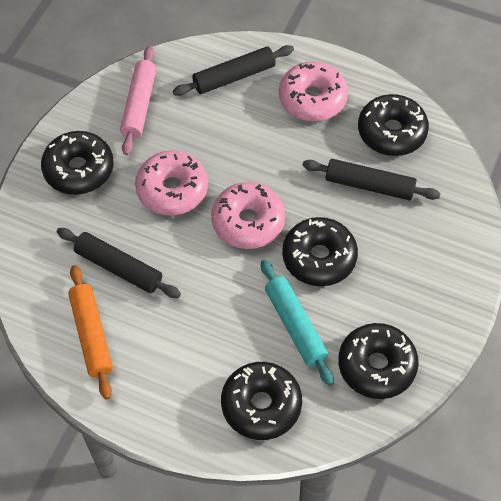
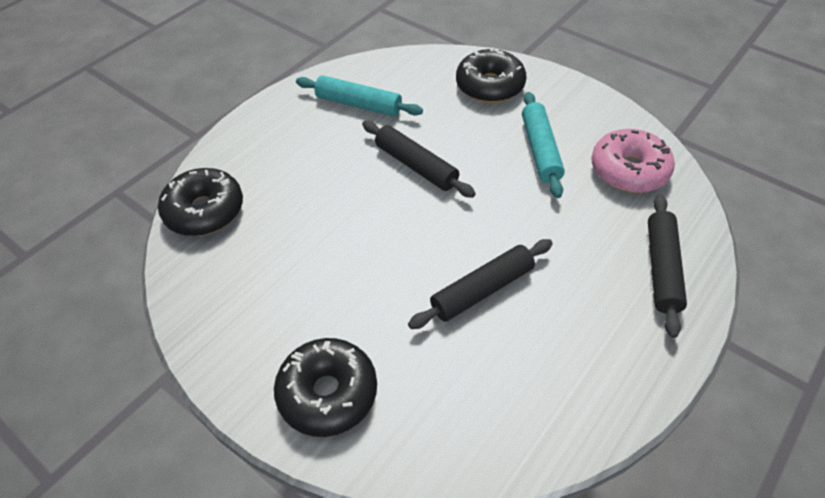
black donut: [41,131,114,195] [221,362,302,440] [282,217,358,286] [338,323,419,399] [358,94,429,156] = 5 -> [158,168,243,236] [274,338,377,437] [456,47,526,103] = 3
orange rolling pin: [68,265,113,400] = 1 -> none = 0
pink donut: [135,151,208,216] [211,182,285,249] [279,62,348,121] = 3 -> [591,129,675,193] = 1
pink rolling pin: [120,46,156,155] = 1 -> none = 0
turquoise rolling pin: [261,260,334,386] = 1 -> [296,75,423,117] [522,92,565,198] = 2

